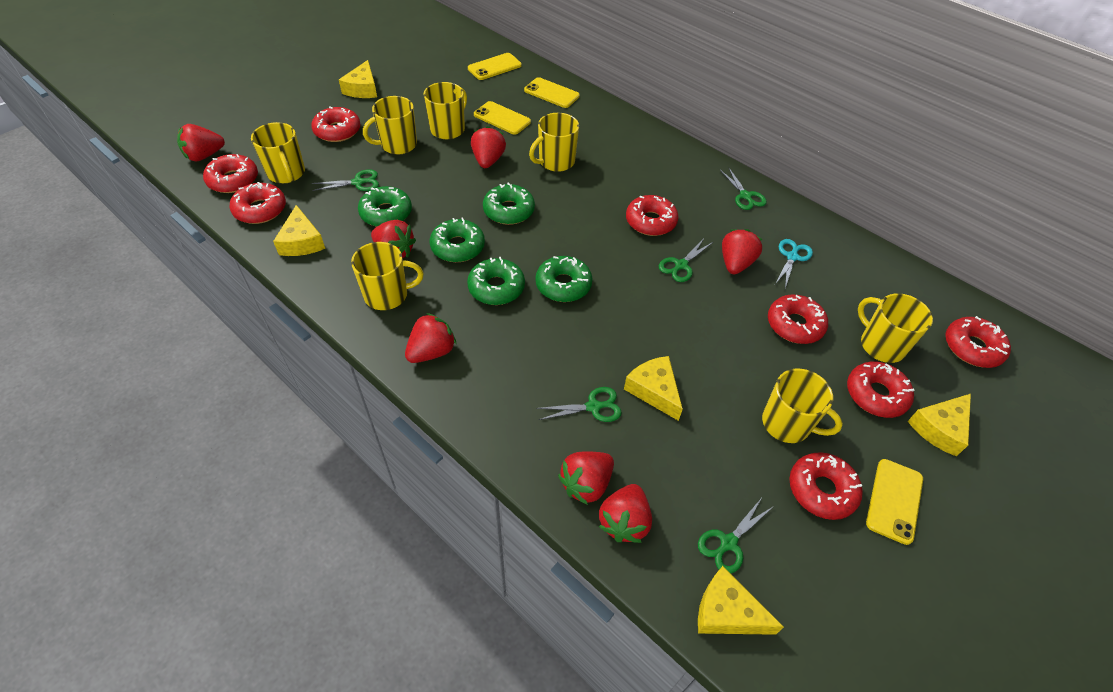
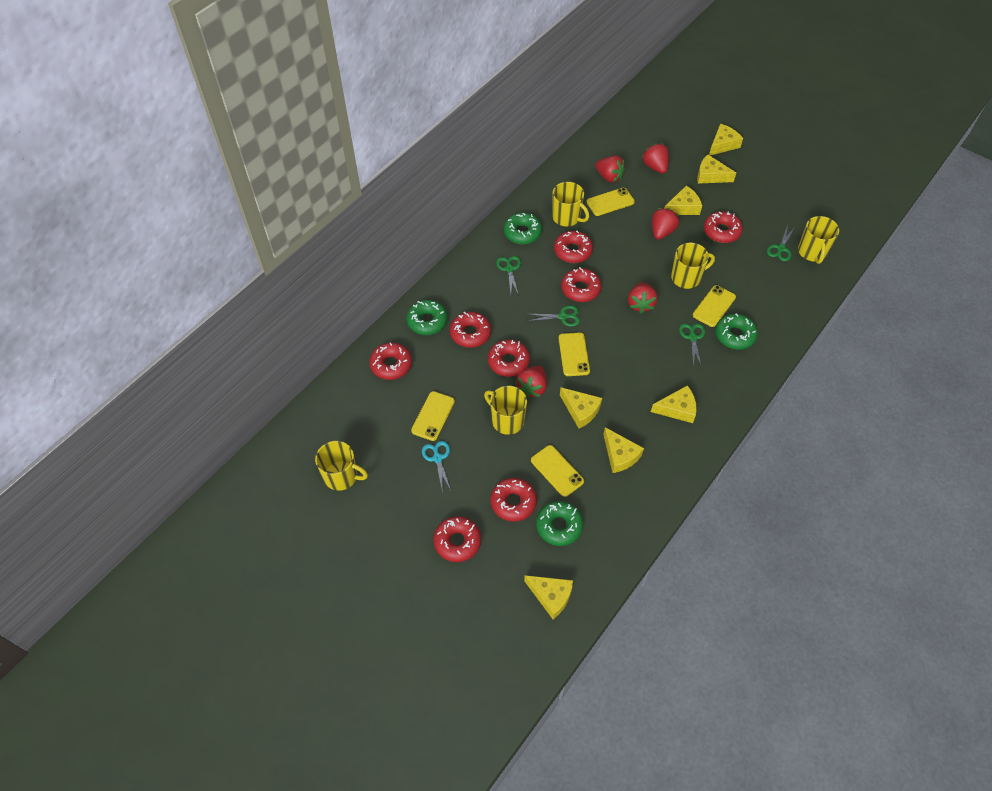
green donut: [358,186,412,227] [430,217,485,262] [467,257,525,305] [483,182,535,225] [535,256,593,302] = 5 -> [406,300,448,335] [504,213,542,244] [536,501,583,546] [715,313,758,350] = 4
green scissors: [312,169,379,191] [536,387,622,422] [659,237,713,282] [698,499,774,574] [720,167,767,210] = 5 -> [496,256,521,296] [528,305,580,327] [679,323,705,368] [767,225,795,261] = 4
red strawberry: [177,124,225,161] [371,220,416,258] [405,313,457,363] [471,126,506,168] [558,451,614,505] [598,484,652,543] [722,229,763,274] = 7 -> [517,366,547,398] [595,156,626,183] [628,282,658,313] [642,143,669,174] [652,208,679,240] = 5
yellow cheese: [273,205,325,256] [339,60,377,98] [624,356,683,421] [698,566,784,635] [908,394,971,456] = 5 -> [524,575,573,619] [560,387,602,428] [603,427,644,473] [651,385,697,423] [665,185,702,215] [697,155,736,184] [709,124,743,155] = 7
yellow mug: [251,122,305,183] [351,242,424,310] [363,96,417,155] [424,82,467,139] [529,113,579,172] [762,369,843,443] [858,293,933,363] = 7 -> [315,441,368,491] [484,386,527,435] [552,182,589,226] [671,243,715,289] [798,216,839,264] = 5
yellow phone: [468,53,522,80] [474,101,531,135] [524,77,580,108] [866,459,923,545] = 4 -> [411,391,455,441] [531,445,584,497] [558,333,590,376] [587,188,635,216] [693,285,736,327] = 5

